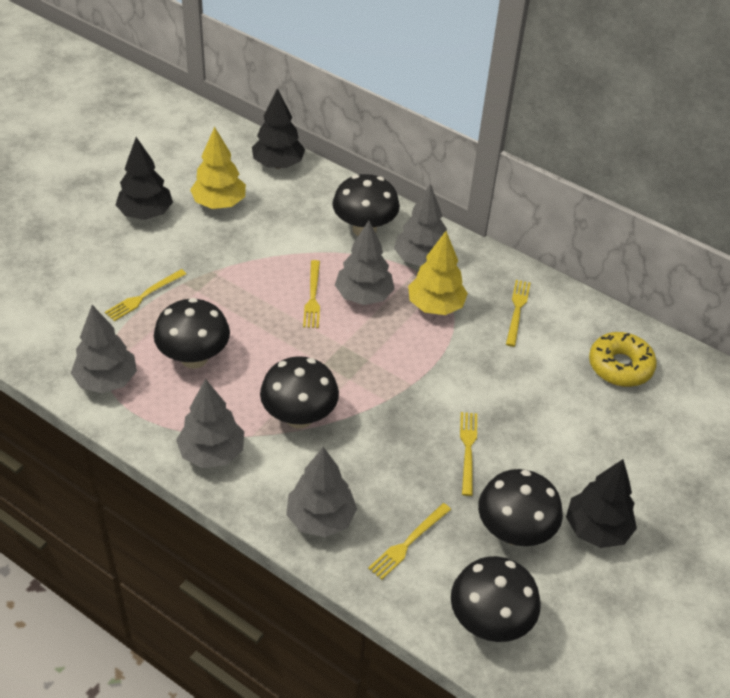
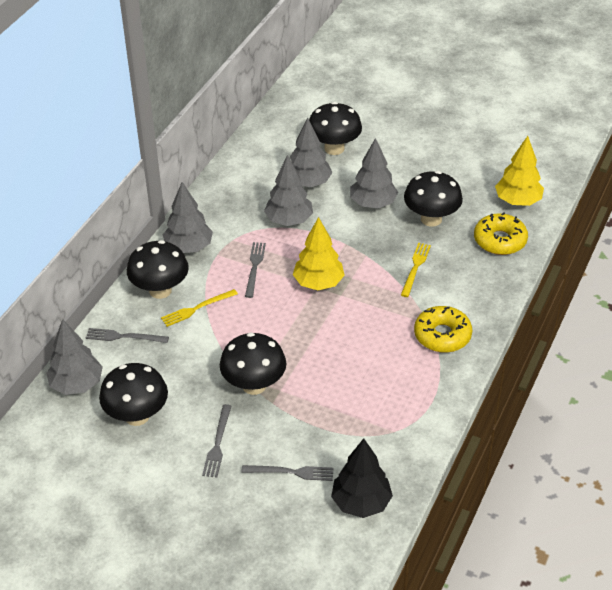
black tree: [116,137,173,220] [252,88,305,169] [566,459,637,548] = 3 -> [331,439,393,518] = 1
grey fork: none = 0 -> [86,328,169,343] [202,404,232,478] [241,465,334,481] [245,242,266,298] = 4
yellow donut: [589,332,657,387] = 1 -> [414,306,472,353] [474,212,528,255] = 2
yellow fork: [105,269,186,321] [303,260,320,328] [368,503,451,580] [460,412,477,496] [506,280,530,347] = 5 -> [161,289,238,327] [401,243,431,297] = 2

